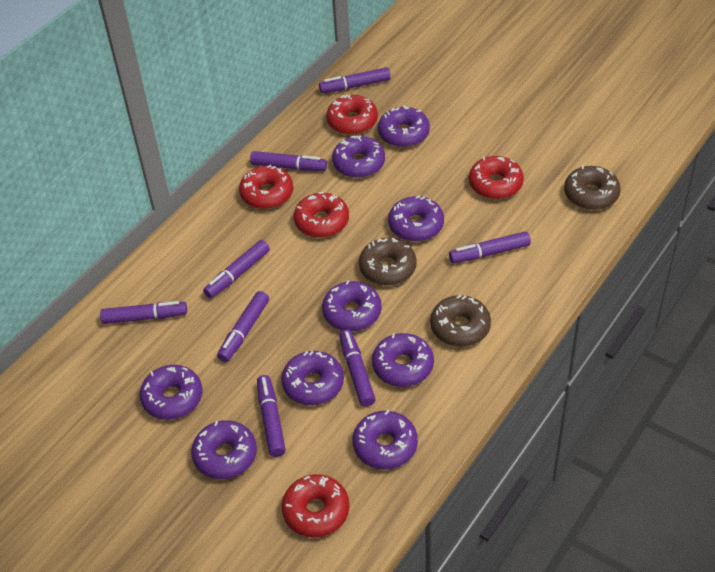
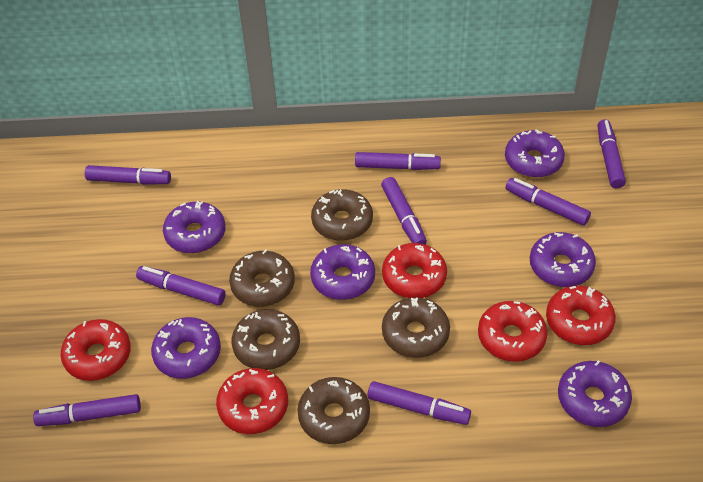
brown donut: [359,238,417,286] [430,295,491,347] [564,165,621,210] = 3 -> [229,249,295,307] [232,309,300,370] [298,377,370,444] [311,190,373,241] [382,297,450,358] = 5
purple donut: [140,365,202,420] [191,420,257,479] [281,351,344,405] [322,280,382,331] [332,135,385,178] [353,410,418,469] [372,333,434,387] [378,106,430,147] [388,195,444,242] = 9 -> [151,317,221,379] [163,201,226,253] [310,244,375,300] [505,130,565,178] [530,232,596,287] [558,360,632,427] = 6

